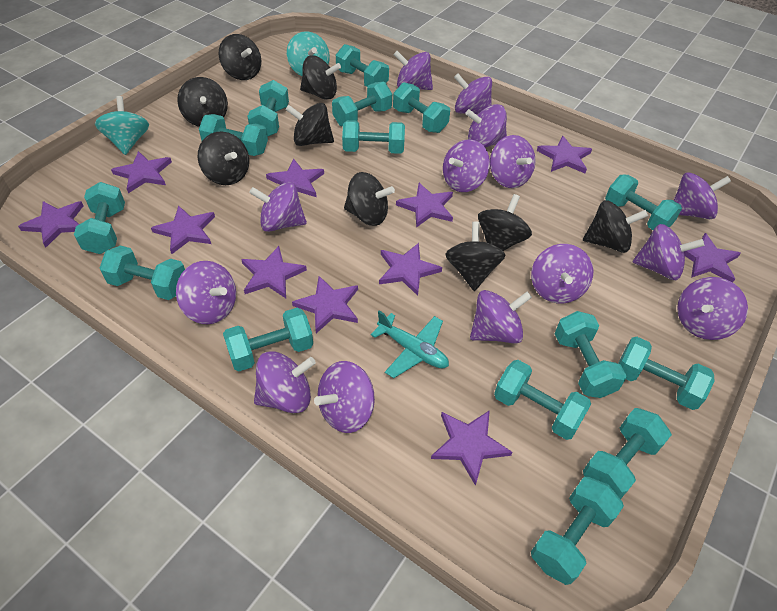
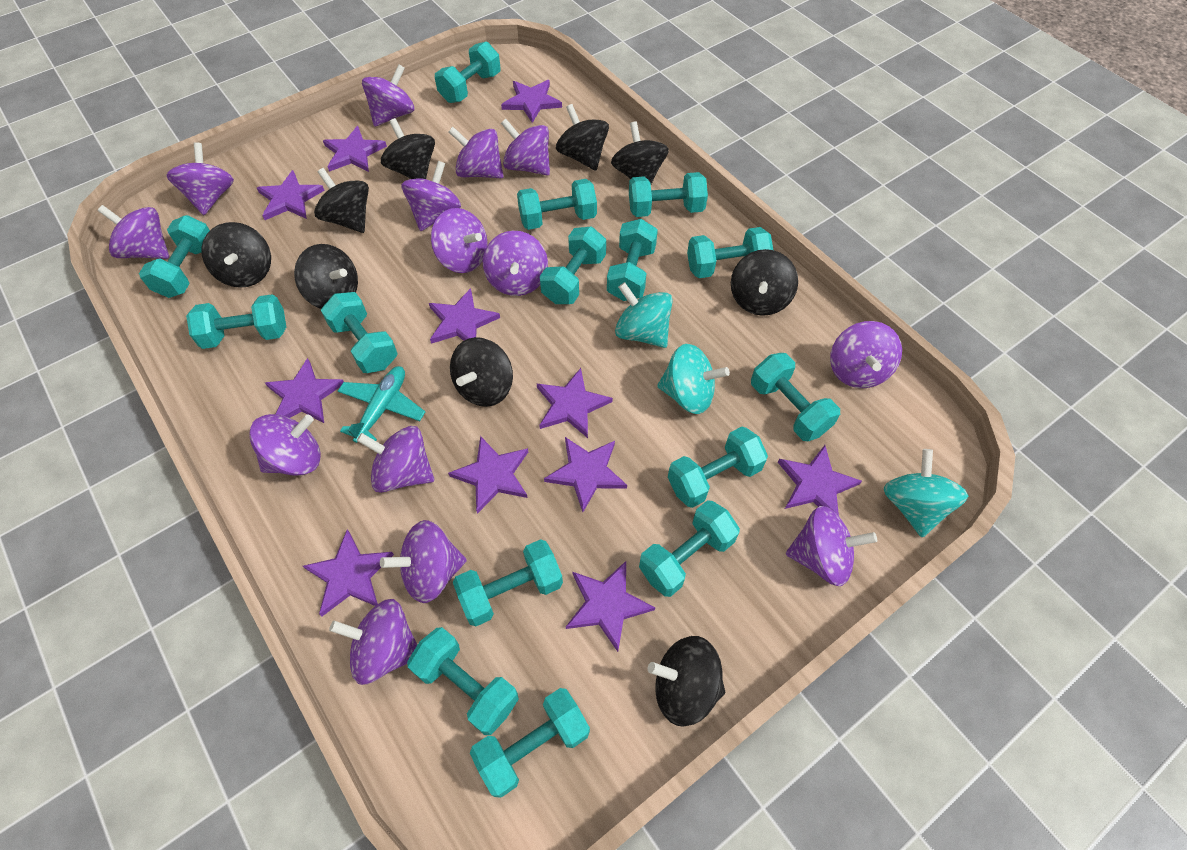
turquoise spinning top: [95,96,149,155] [287,31,330,76] = 2 -> [615,282,673,348] [657,344,730,414] [884,449,968,537] = 3

